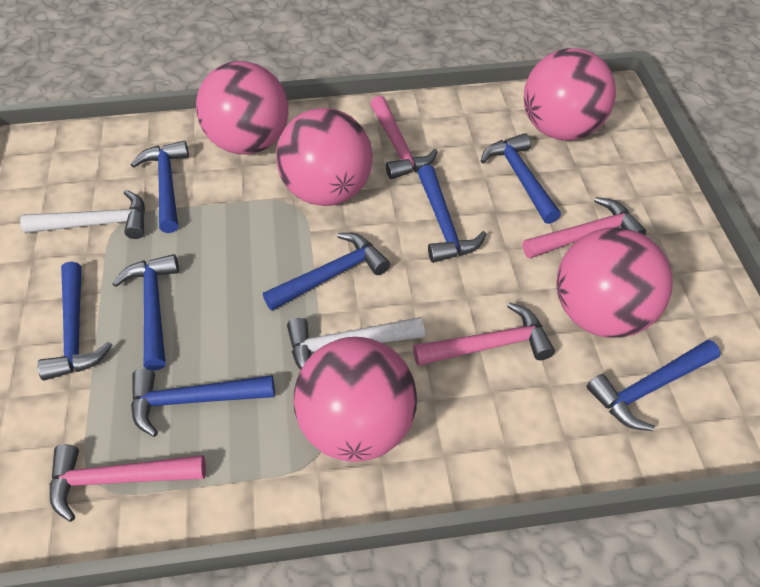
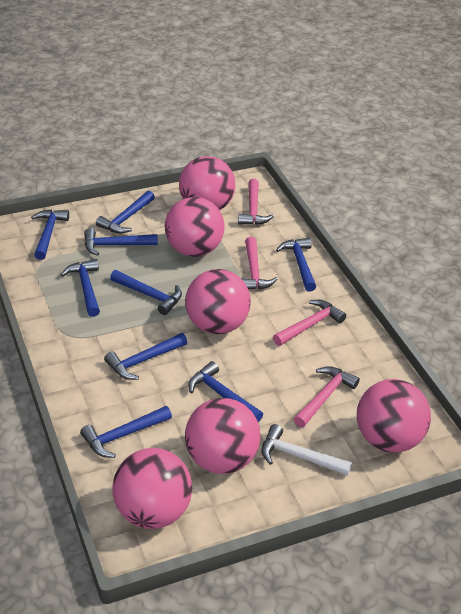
blue hammer: [38,261,112,381] [112,254,179,371] [131,141,189,233] [131,369,275,437] [263,233,390,311] [418,165,486,263] [481,133,561,224] [586,340,721,431] = 8 -> [31,209,69,260] [61,259,100,317] [80,406,172,458] [84,228,158,256] [96,191,155,234] [104,333,187,380] [110,270,182,315] [188,361,263,422] [276,237,316,292] = 9
pink ball: [196,61,288,155] [276,108,373,206] [294,337,417,462] [524,48,616,140] [556,228,673,338] = 5 -> [112,448,192,529] [165,197,225,257] [179,156,235,210] [185,269,251,334] [185,398,260,474] [357,379,431,453] = 6
white hammer: [20,190,145,239] [287,317,425,370] = 2 -> [262,424,352,476] = 1

